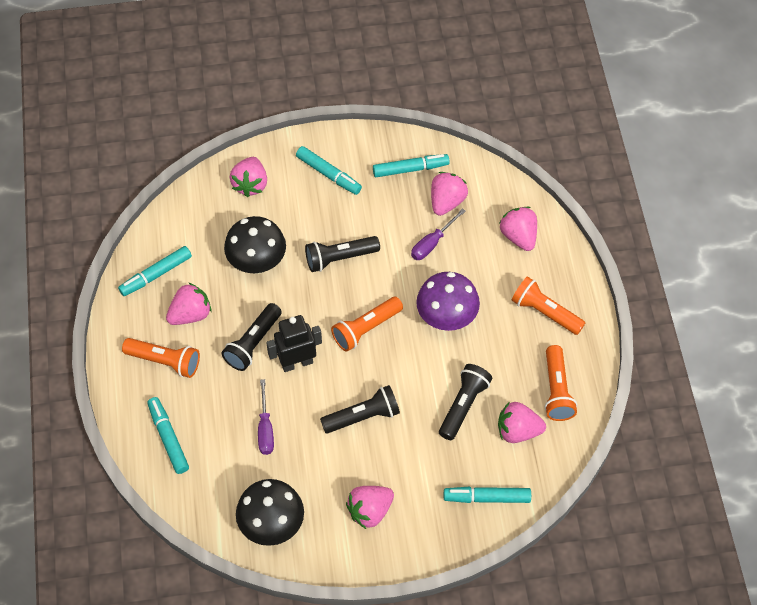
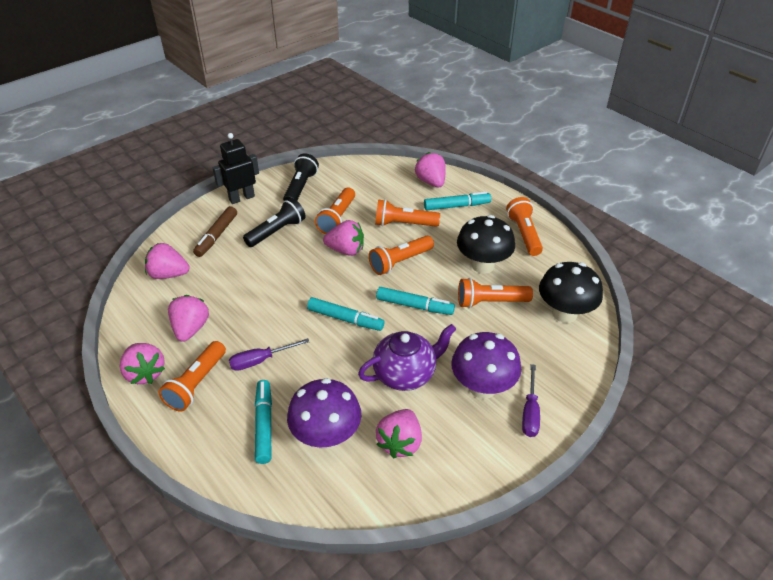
black flashlight: [222,303,282,371] [305,236,380,272] [320,385,400,434] [439,364,492,440] = 4 -> [243,198,306,247] [283,153,319,201] = 2
brown marker: none = 0 -> [193,206,237,257] = 1
orange flashlight: [122,338,200,378] [331,297,403,352] [512,276,585,335] [545,345,577,421] = 4 -> [158,341,226,412] [315,187,355,234] [369,236,434,275] [375,199,440,227] [458,278,533,308] [506,197,543,256] = 6
purple mushroom: [416,272,480,331] = 1 -> [287,378,361,450] [451,332,521,399] = 2
purple teapot: none = 0 -> [358,324,456,391] = 1
turquoise marker: [118,246,192,296] [147,397,189,474] [296,146,362,195] [373,154,450,177] [444,487,531,503] = 5 -> [255,380,272,464] [307,297,384,331] [376,287,455,315] [424,192,491,210] = 4

